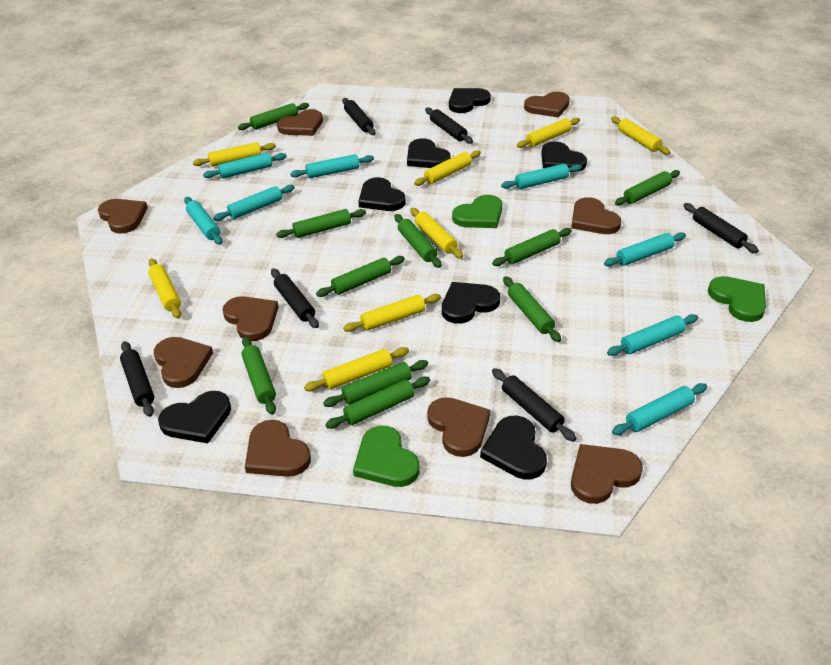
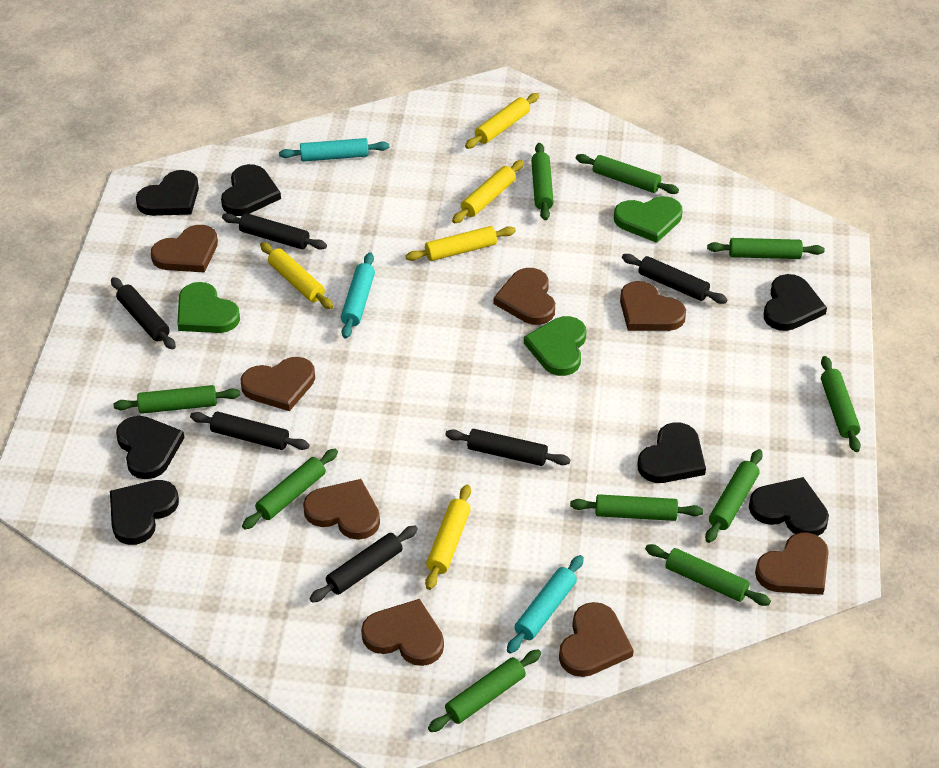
brown heart: [98,199,148,234] [154,337,213,388] [223,296,279,341] [245,420,311,477] [277,109,323,136] [427,397,490,457] [524,92,570,118] [571,197,621,234] [571,444,643,504] = 9 -> [151,225,218,273] [240,357,315,411] [303,479,380,540] [361,599,444,666] [494,268,555,325] [559,602,634,677] [620,281,686,331] [755,532,829,595] = 8
turquoise rolling pin: [184,197,223,245] [203,153,287,178] [213,185,295,221] [290,154,374,178] [501,164,582,189] [604,232,686,267] [607,314,698,356] [612,383,707,435] = 8 -> [279,138,389,162] [341,252,375,338] [507,555,584,654] = 3
yellow rolling pin: [148,258,181,318] [193,142,276,167] [304,347,409,391] [343,294,441,332] [410,208,463,259] [414,150,481,186] [517,118,580,148] [611,116,671,155] = 8 -> [260,242,333,309] [405,226,516,261] [425,485,471,590] [452,160,524,223] [465,93,539,149] = 5

